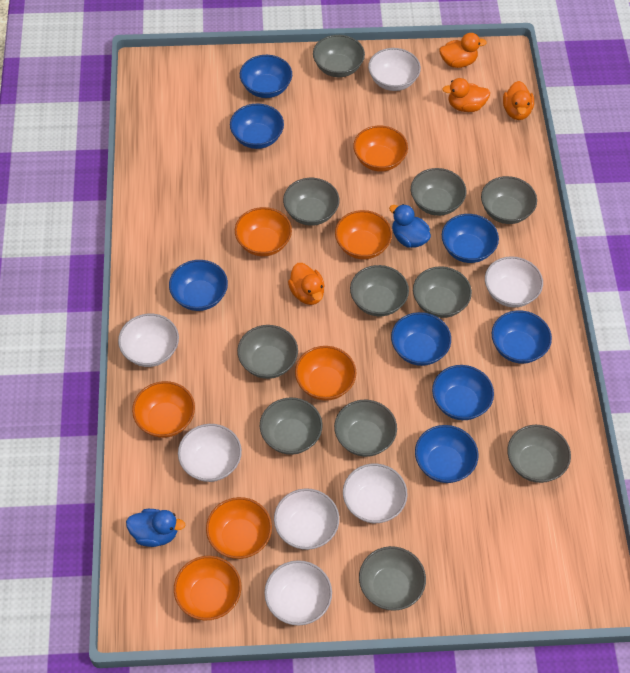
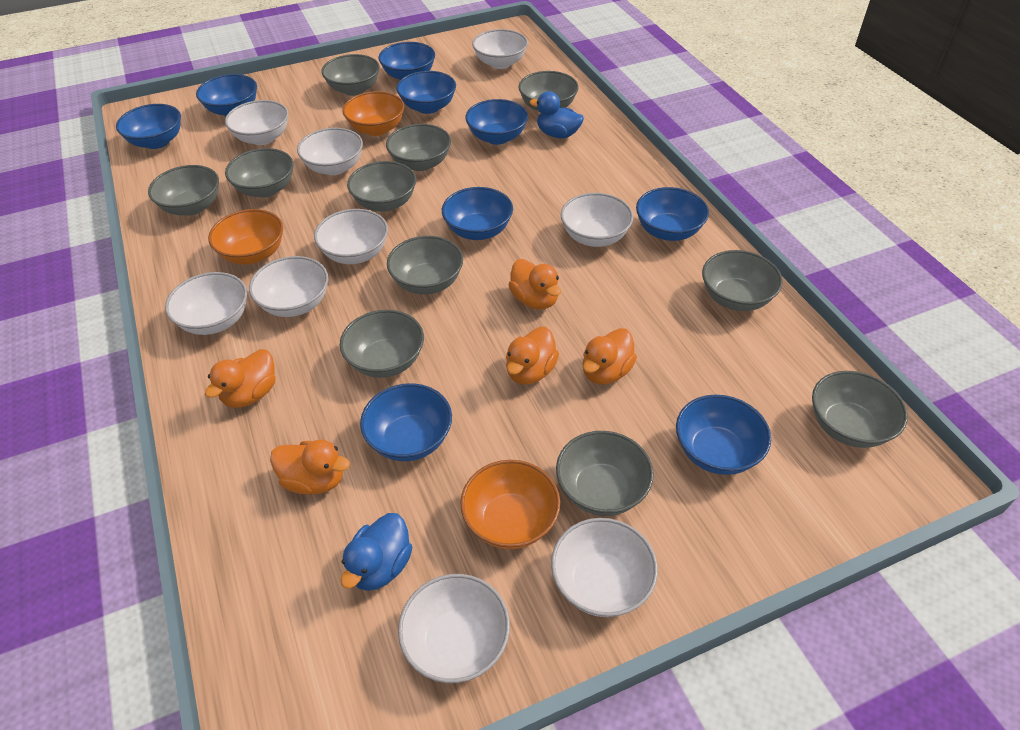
blue bowl: [169,260,228,311] [230,103,284,149] [240,55,292,98] [391,312,451,366] [415,425,478,483] [432,365,494,420] [442,214,499,263] [492,310,552,364] = 8 -> [116,104,181,149] [196,74,257,116] [360,383,452,461] [378,42,435,80] [396,71,456,114] [442,187,513,240] [465,99,528,145] [636,187,709,241] [676,395,771,475] = 9
orange bowl: [132,381,195,438] [174,556,241,620] [206,497,272,559] [235,207,292,257] [295,346,356,401] [335,210,392,260] [353,126,408,172] = 7 -> [208,209,283,264] [342,91,404,136] [460,460,560,549] = 3
orange duck: [288,263,325,305] [439,33,487,68] [442,78,490,112] [503,81,534,120] = 4 -> [205,349,276,408] [270,439,350,494] [506,327,559,385] [508,259,561,310] [583,328,637,384] = 5
white bowl: [118,314,179,367] [178,424,242,482] [264,560,332,626] [274,489,339,550] [343,464,408,523] [368,48,421,91] [485,256,543,308] = 7 -> [165,272,247,335] [225,100,288,145] [249,256,328,317] [297,128,363,175] [314,209,388,264] [398,574,510,683] [472,29,528,69] [551,518,658,617] [561,193,633,247] = 9

